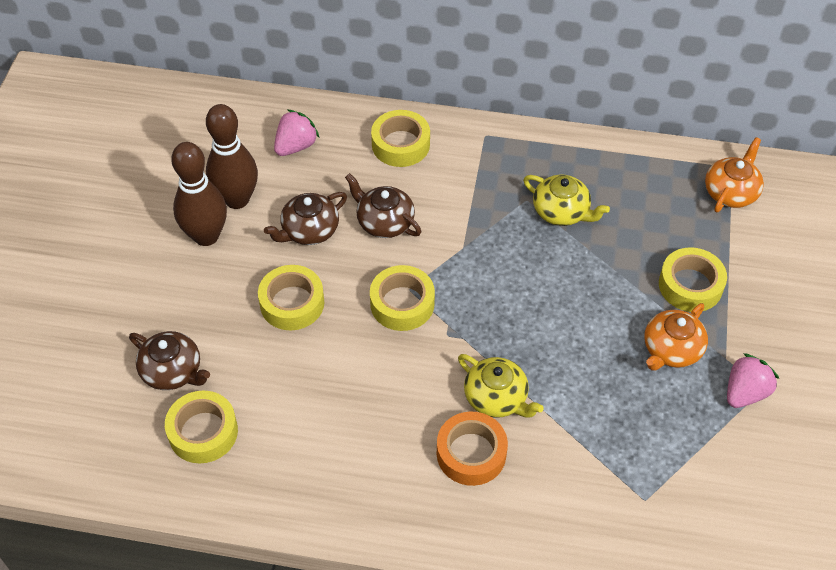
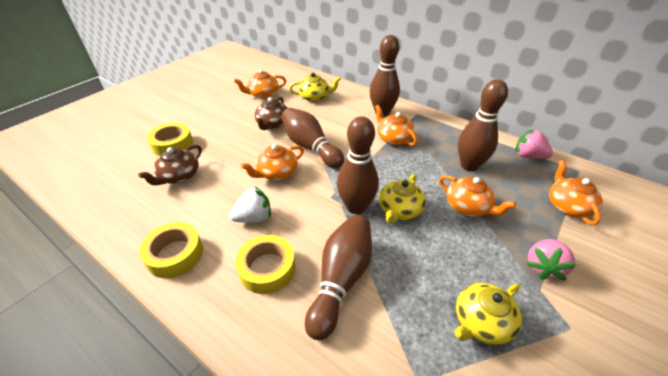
brown bowling pin: [171,142,227,246] [206,104,258,209] = 2 -> [281,108,344,168] [305,215,372,341] [337,116,379,214] [370,35,400,117] [458,79,508,171] = 5
brown teapot: [129,331,210,390] [264,192,347,245] [345,173,421,238] = 3 -> [138,145,202,185] [255,97,287,130] = 2
orange tape: [437,412,508,486] = 1 -> none = 0
orange teapot: [644,303,708,371] [705,137,764,213] = 2 -> [234,70,286,99] [241,144,304,180] [375,105,417,146] [439,175,516,217] [549,160,603,225] = 5
white strawberry: none = 0 -> [229,186,271,223] = 1
yellow tape: [165,390,238,463] [258,265,324,330] [370,265,435,331] [371,110,430,167] [659,247,727,312] = 5 -> [139,222,203,278] [147,123,193,156] [235,235,296,294] = 3
yellow teapot: [458,354,544,418] [523,175,610,226] = 2 -> [289,73,341,102] [379,174,426,224] [454,283,522,345] = 3

